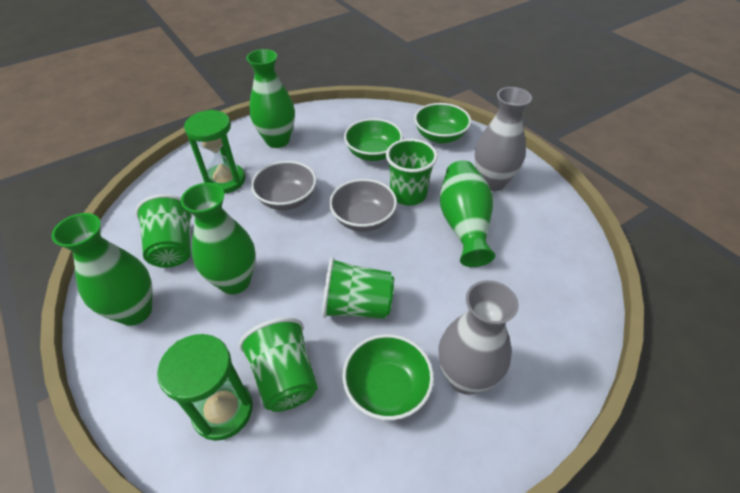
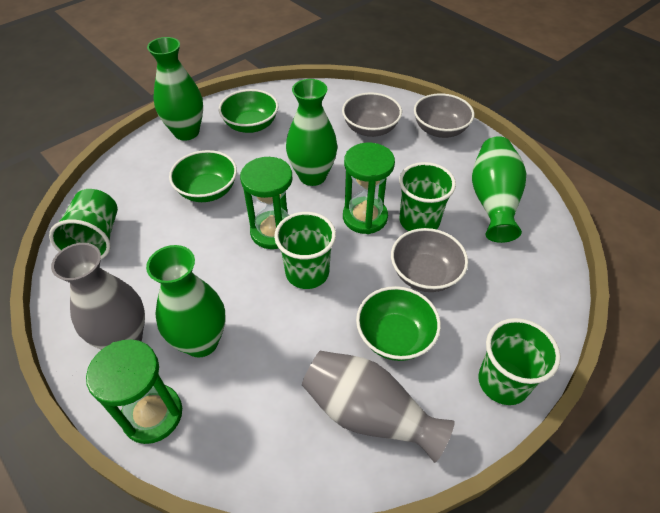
green hourglass: [157,334,253,441] [184,110,245,194] = 2 -> [86,339,182,444] [240,157,293,249] [343,143,395,234] = 3
grey bowl: [251,161,316,210] [329,179,397,232] = 2 -> [342,92,402,137] [391,228,468,292] [414,93,474,138] = 3

